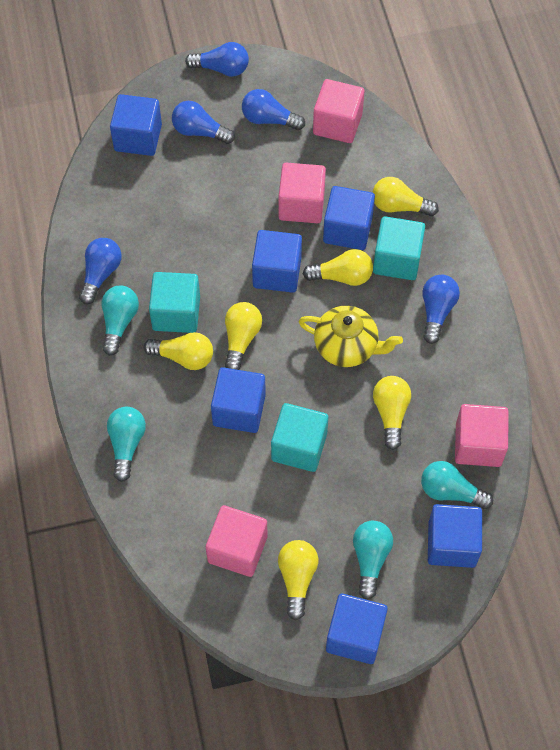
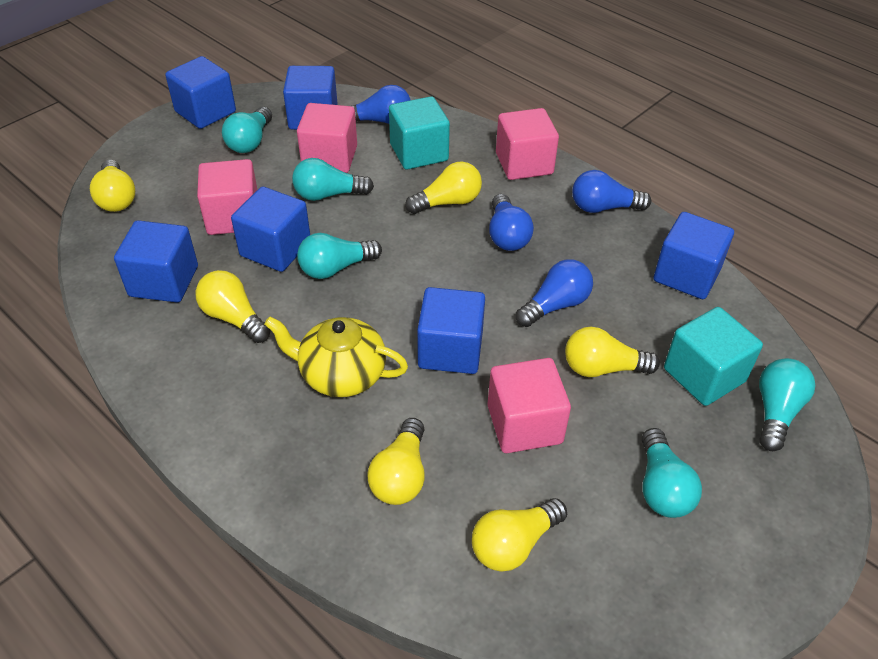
blue light bulb: [79,238,122,304] [172,101,235,144] [185,42,249,77] [242,89,305,130] [422,275,460,344] = 5 -> [352,85,410,124] [489,194,534,251] [516,259,593,327] [572,170,651,213] = 4
turquoise cube: [149,272,200,333] [271,403,328,472] [373,216,425,280] = 3 -> [389,96,450,170] [664,307,763,406] = 2
turquoise light bulb: [102,285,139,356] [107,407,146,482] [353,521,393,600] [421,461,493,509] = 4 -> [222,107,272,153] [292,158,374,201] [297,233,382,279] [642,428,702,518] [759,358,815,451] = 5

